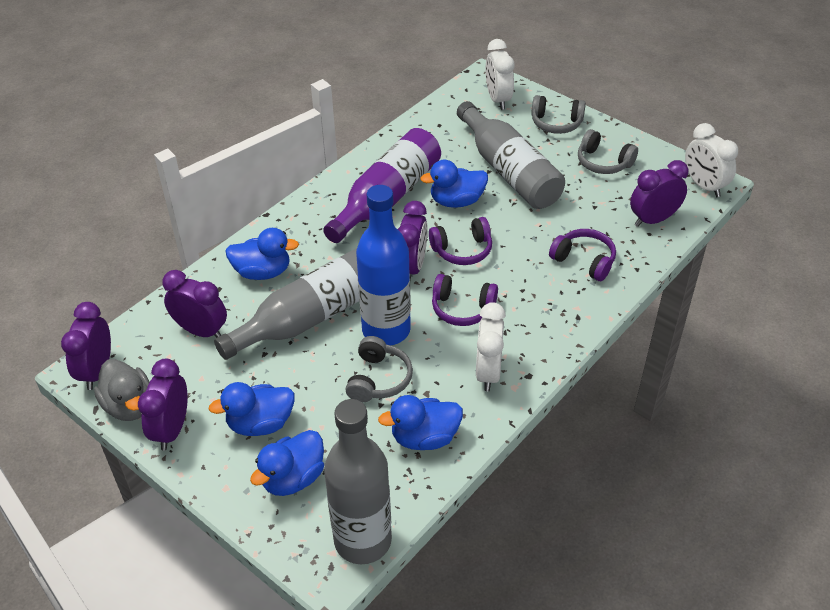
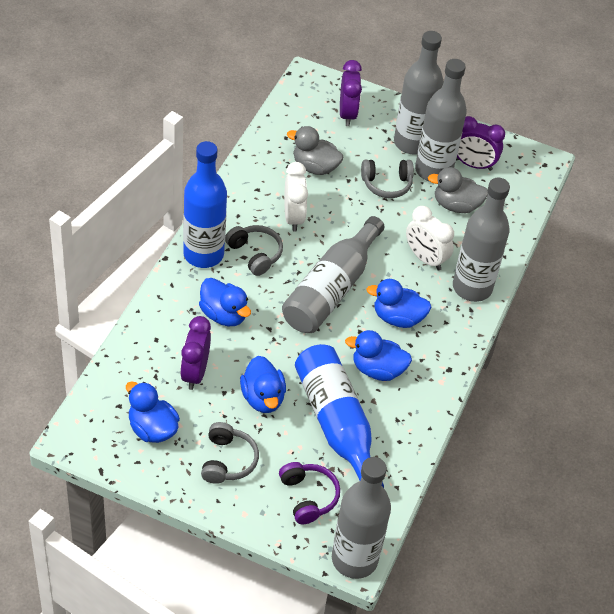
blue bottle: [356,185,411,346] = 1 -> [183,141,227,268] [295,344,384,488] = 2
grey bottle: [214,248,359,360] [324,399,392,564] [457,101,565,209] = 3 -> [282,216,385,333] [332,457,391,579] [394,31,444,155] [415,59,467,182] [453,178,510,302] = 5
grey duck: [94,359,150,421] = 1 -> [287,126,344,175] [428,167,488,213] = 2
purple bottle: [323,128,441,243] = 1 -> none = 0
purple clock: [61,302,111,390] [138,359,188,451] [162,270,227,338] [398,201,428,280] [630,160,689,227] = 5 -> [180,316,211,390] [340,60,362,126] [456,116,505,171] = 3
purple headphones: [429,217,492,265] [432,274,498,326] [549,229,616,281] = 3 -> [279,462,340,524] = 1
white clock: [476,302,506,391] [486,39,514,110] [685,123,738,197] = 3 -> [284,162,308,232] [406,206,454,270] = 2

